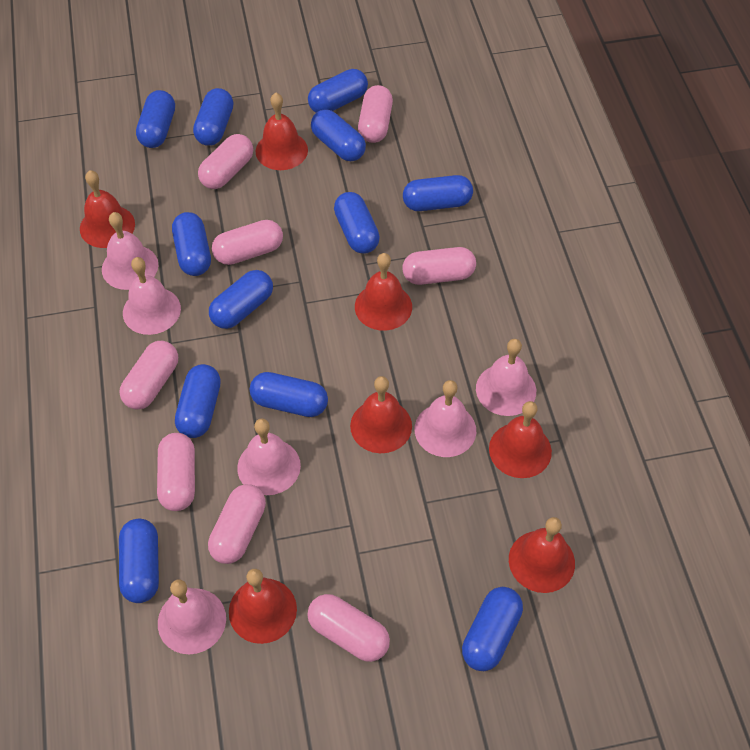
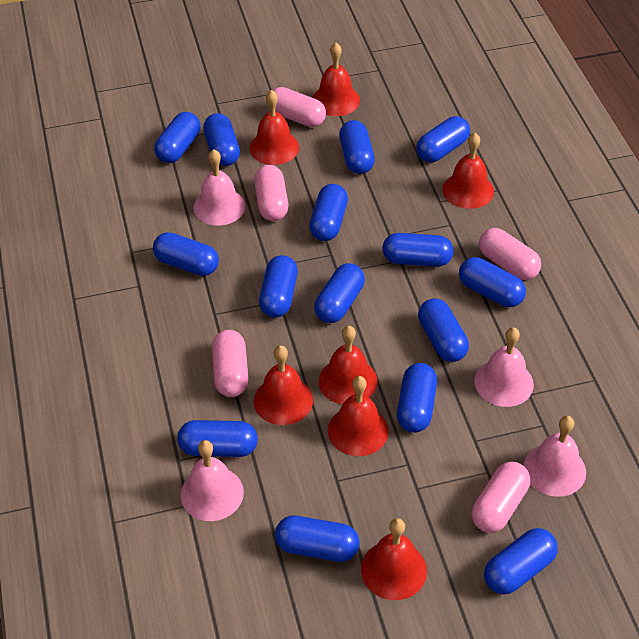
blue capsule: [119,519,159,603] [136,90,175,148] [172,212,211,276] [175,364,221,438] [193,88,233,146] [209,270,273,329] [250,372,328,417] [308,69,368,113] [311,109,366,161] [334,192,380,254] [403,175,473,211] [462,587,523,671] = 12 -> [153,232,219,276] [154,112,200,163] [177,420,258,457] [203,113,240,166] [259,255,298,318] [275,516,359,562] [309,184,348,241] [314,263,365,323] [339,120,375,174] [382,233,454,267] [397,363,437,433] [416,116,470,162] [418,299,469,362] [459,257,526,307] [484,528,558,594] = 15
pink bell: [102,212,159,290] [123,257,181,335] [158,580,226,654] [237,418,301,495] [415,380,476,457] [476,339,536,416] = 6 -> [181,440,244,521] [194,149,246,226] [474,327,534,407] [524,416,586,497] = 4
pink capsule: [119,341,178,410] [157,433,195,511] [198,134,253,189] [208,484,266,564] [212,220,283,265] [307,594,390,662] [358,85,393,143] [402,247,476,285] = 8 -> [212,330,248,397] [254,165,288,221] [272,87,326,127] [472,462,530,533] [479,228,541,280] = 5

